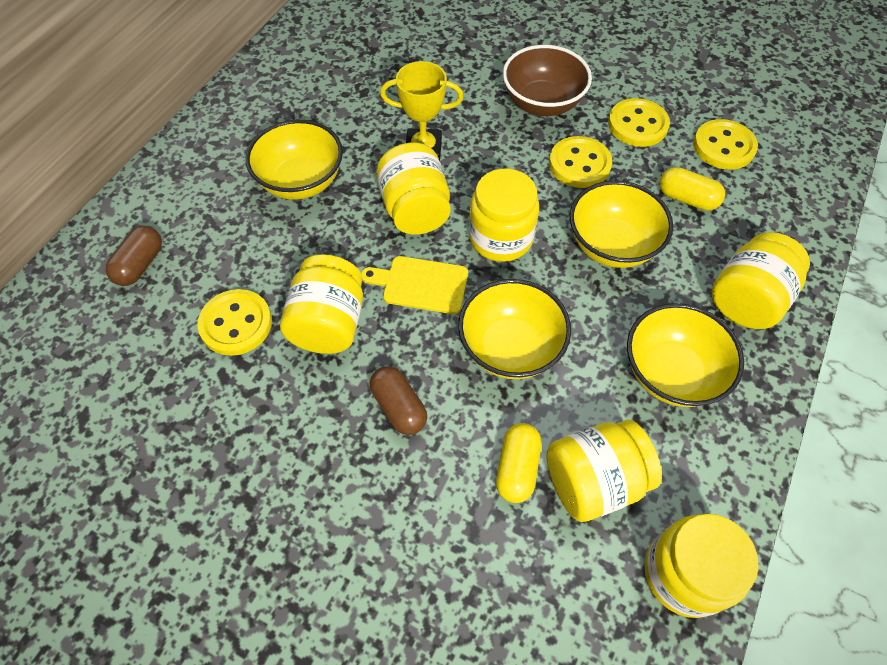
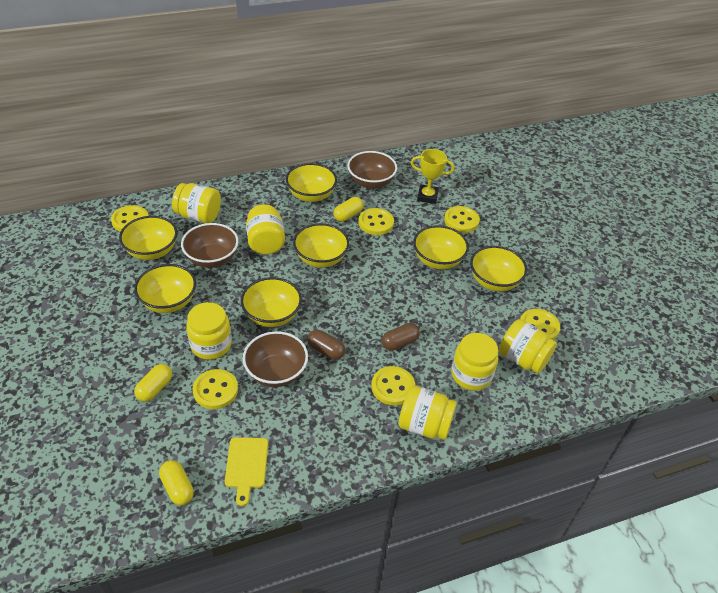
brown bowl: [503,45,592,116] = 1 -> [181,223,239,268] [243,331,308,387] [347,151,397,189] = 3
yellow bowl: [246,120,343,200] [458,279,571,379] [570,181,673,268] [627,303,744,407] = 4 -> [119,216,177,260] [134,264,196,313] [241,277,302,327] [286,163,337,202] [293,223,349,268] [413,225,469,269] [470,246,527,291] = 7
yellow button: [197,289,272,356] [549,136,612,188] [608,98,670,147] [693,119,758,170] = 4 -> [111,205,149,232] [193,369,238,409] [358,208,394,235] [371,366,415,405] [444,206,480,233] [520,309,560,340] = 6
yellow capsule: [496,423,542,503] [660,167,725,211] = 2 -> [134,364,172,402] [159,460,194,505] [334,197,363,222] = 3

